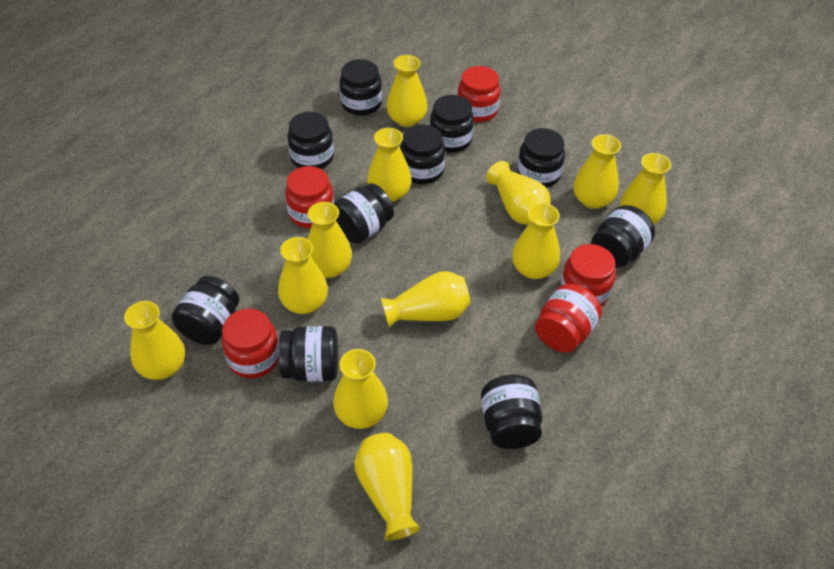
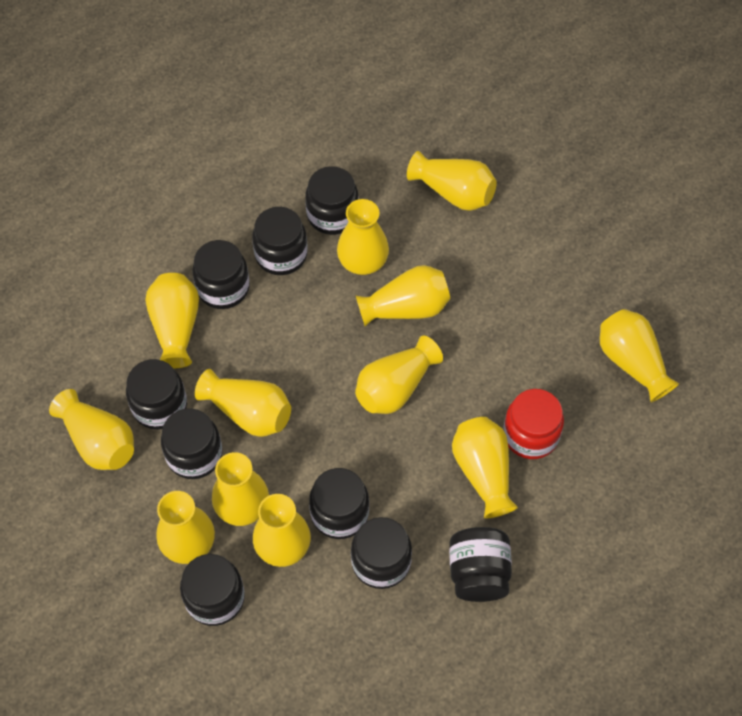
black jar: [172,276,239,345] [278,326,338,382] [287,112,334,169] [333,183,394,244] [339,59,382,116] [400,125,445,184] [430,95,474,153] [481,375,542,449] [517,128,565,188] [591,205,655,268] = 10 -> [126,359,187,430] [161,408,222,479] [180,554,245,626] [192,240,250,309] [252,207,308,275] [305,166,359,235] [309,468,369,539] [351,517,412,589] [449,527,512,602] = 9
red jar: [221,309,279,378] [285,166,334,228] [457,66,500,123] [535,284,602,353] [560,244,616,306] = 5 -> [503,389,564,459] = 1

